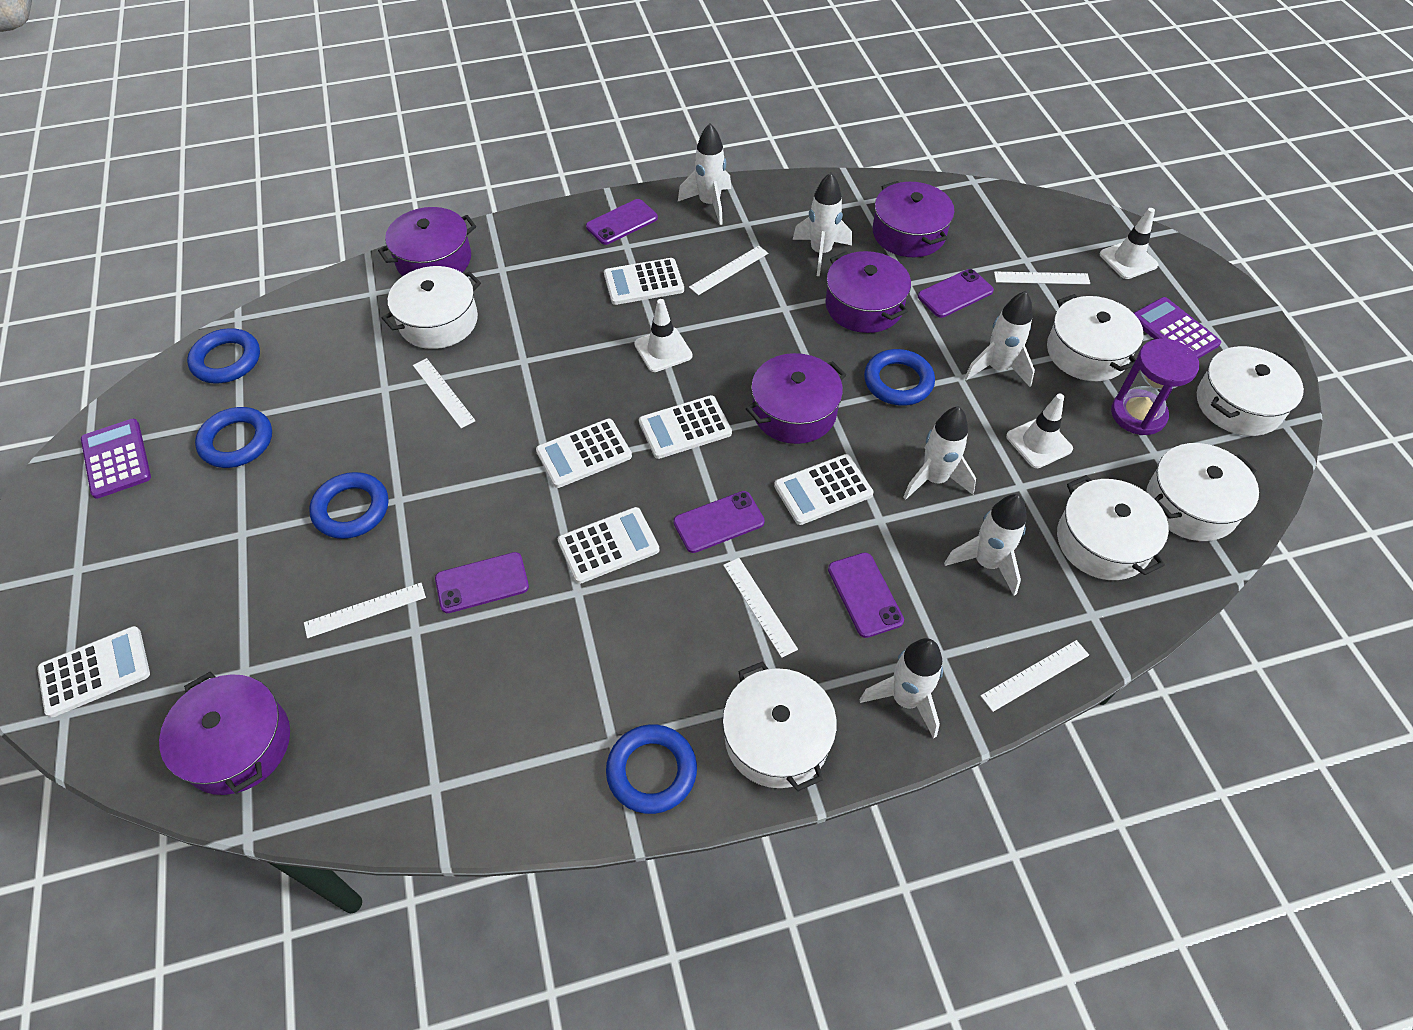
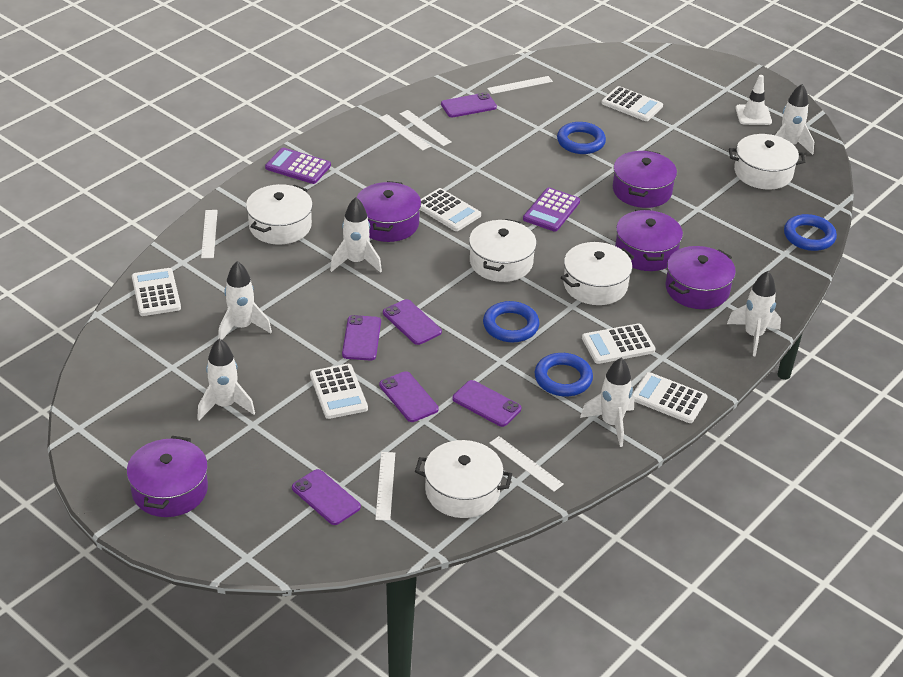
blue ring: [187,328,260,383] [195,407,272,468] [309,472,388,539] [606,724,697,814] [864,349,935,406] = 5 -> [483,301,539,342] [535,353,593,396] [557,122,606,154] [784,214,837,251] = 4
purple hourglass: [1111,339,1199,435] = 1 -> none = 0
purple phone: [435,552,529,613] [586,199,658,245] [673,491,765,553] [828,553,904,638] [918,269,994,318] = 5 -> [292,469,361,525] [342,315,381,361] [379,371,439,422] [383,299,442,345] [441,92,497,117] [452,380,521,427] = 6
white pot: [382,266,481,349] [722,661,837,791] [1047,294,1144,381] [1057,475,1169,580] [1146,443,1259,541] [1197,346,1304,436] = 6 -> [246,184,313,245] [415,440,512,518] [469,219,537,282] [561,242,634,305] [729,134,805,189] = 5
white traffic cone: [634,299,692,372] [1006,393,1073,468] [1100,208,1159,279] = 3 -> [736,75,772,125] = 1

